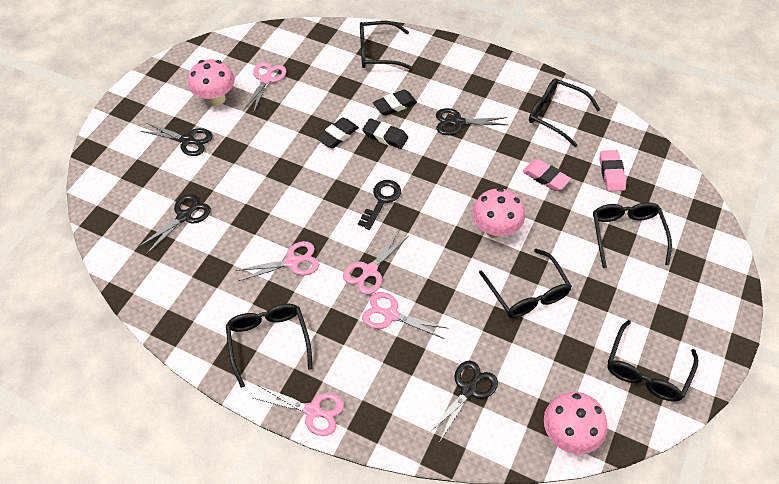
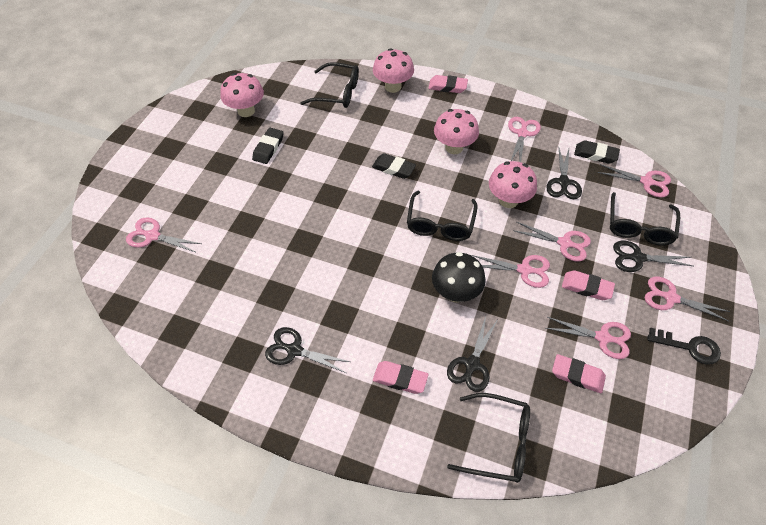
black glasses: [226,304,313,388] [360,21,413,70] [479,249,572,318] [529,78,601,147] [593,202,672,268] [607,320,699,402] = 6 -> [300,62,359,108] [407,191,478,241] [447,393,530,483] [610,192,680,245] = 4
black mushroom: none = 0 -> [432,252,486,302] = 1
pink eraser: [523,159,571,191] [600,150,626,191] = 2 -> [373,361,428,394] [428,75,468,93] [552,354,606,393] [562,270,615,300] = 4
pink mushroom: [188,59,235,106] [472,188,525,239] [544,392,607,454] = 3 -> [221,73,264,117] [373,48,414,93] [434,109,479,154] [489,161,537,208] = 4
pink scissors: [236,241,319,281] [243,62,286,114] [254,385,344,436] [343,231,409,295] [362,292,449,339] = 5 -> [126,217,201,252] [472,255,550,288] [508,117,541,162] [513,222,591,261] [546,317,631,359] [597,164,671,197] [644,277,730,321] = 7

